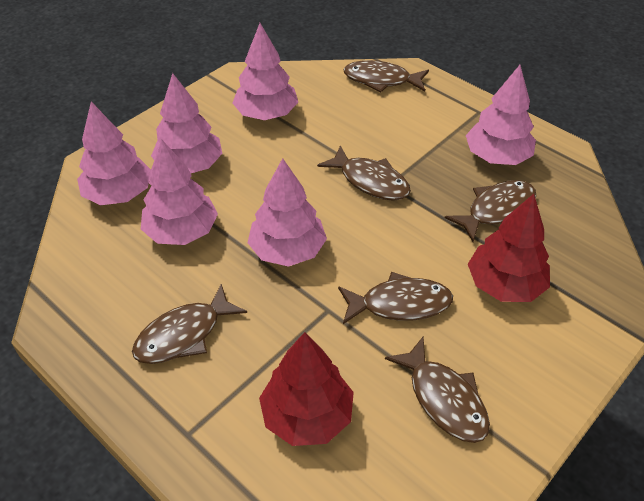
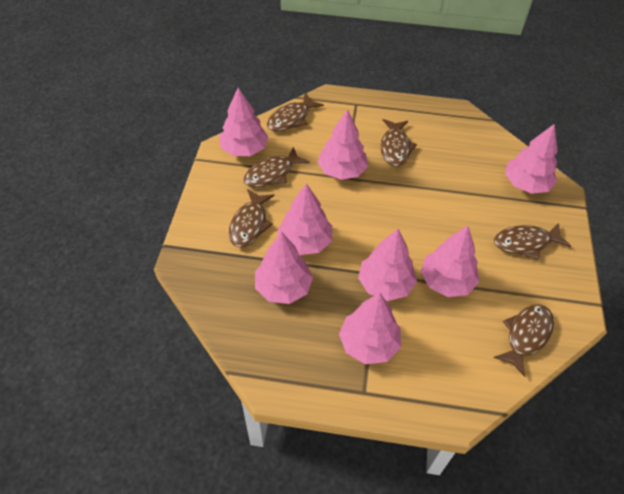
pink tree: [77,102,151,205] [141,139,218,245] [151,73,222,173] [233,23,298,120] [247,158,327,267] [466,65,536,165] = 6 -> [219,87,268,156] [255,232,313,304] [277,183,332,255] [317,109,368,180] [339,293,401,364] [358,229,417,301] [421,226,479,297] [505,124,557,194] = 8
red tree: [259,332,354,446] [468,194,550,302] = 2 -> none = 0

